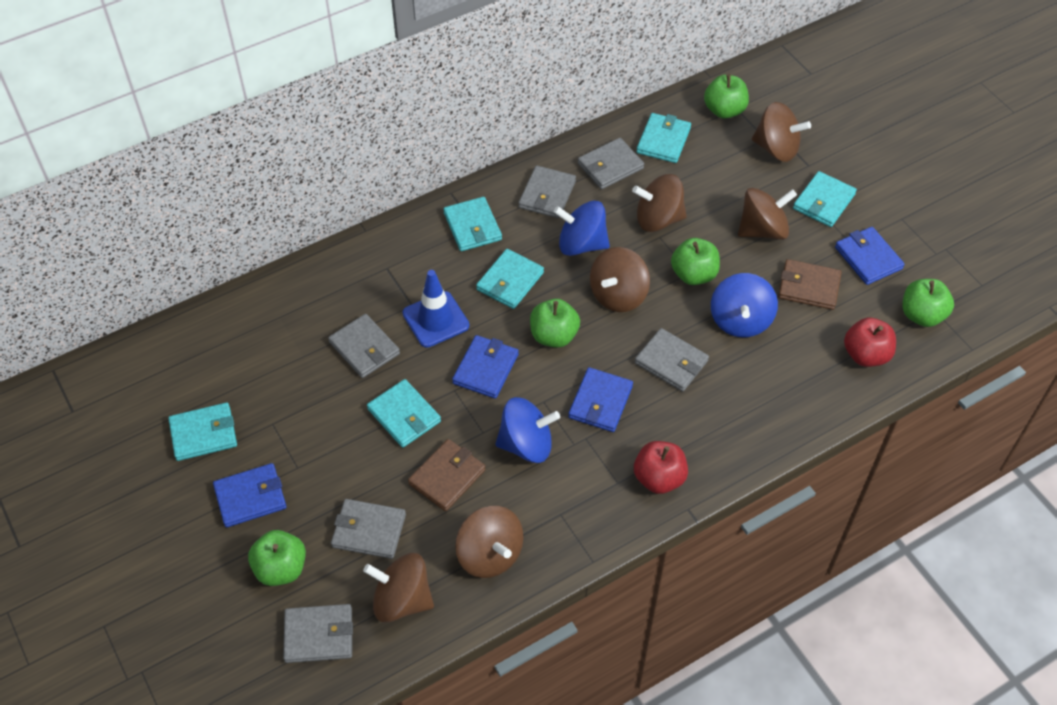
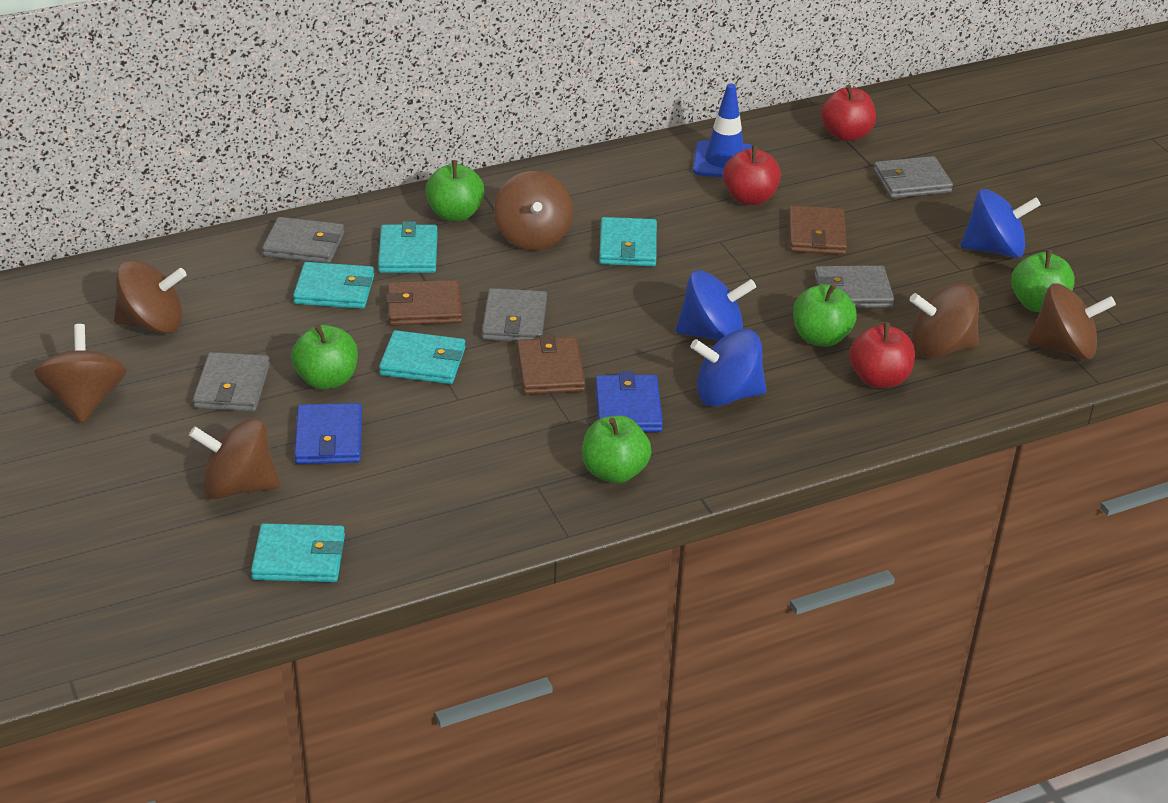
blue wallet: [213,463,287,528] [452,335,519,399] [568,367,633,432] [835,227,905,285] = 4 -> [294,403,362,464] [595,371,663,432] = 2
brown wallet: [408,439,486,511] [778,259,842,310] = 2 -> [386,280,462,326] [517,334,585,395] [788,205,847,255] = 3
grey wallet: [283,604,353,663] [328,314,400,378] [331,499,406,559] [518,165,576,218] [578,138,644,189] [635,328,709,392] = 6 -> [193,352,270,412] [262,217,344,263] [482,288,547,342] [814,265,894,308] [874,156,953,198] = 5
red apple: [634,441,688,494] [844,317,896,367] = 2 -> [723,145,781,205] [821,85,876,141] [849,322,915,388] = 3
turquoise wallet: [168,403,237,461] [367,379,441,448] [443,197,502,251] [476,249,544,309] [636,113,691,163] [793,171,857,227] = 6 -> [251,523,345,582] [293,262,374,309] [378,221,438,273] [379,330,466,384] [599,217,657,266] = 5

